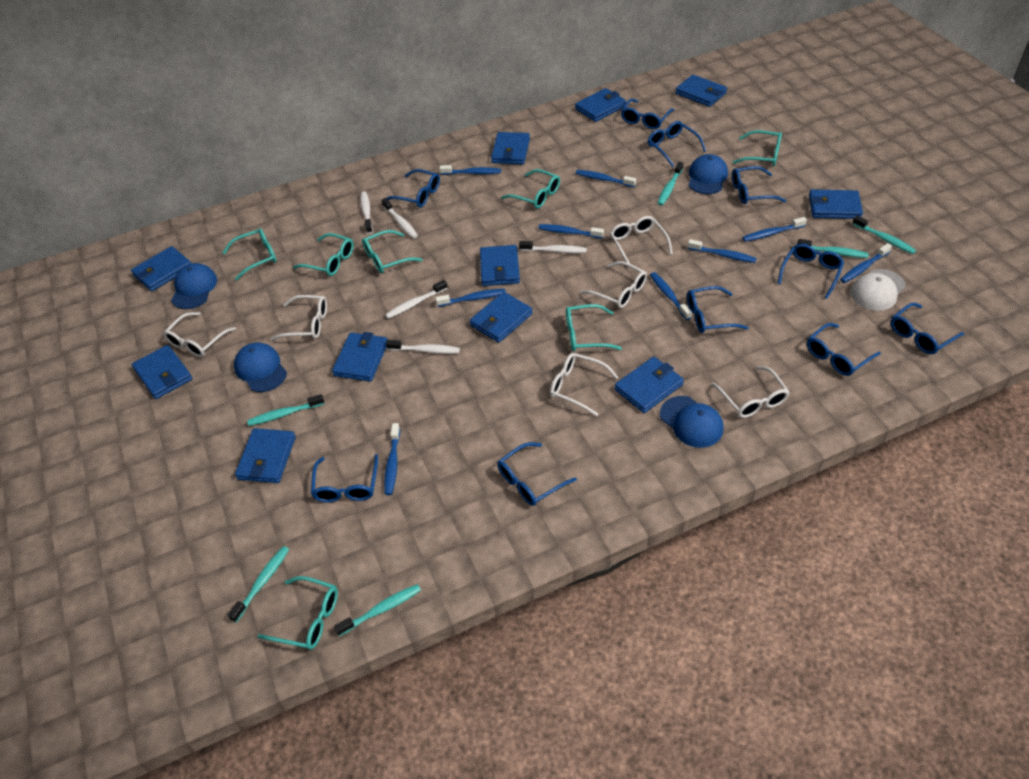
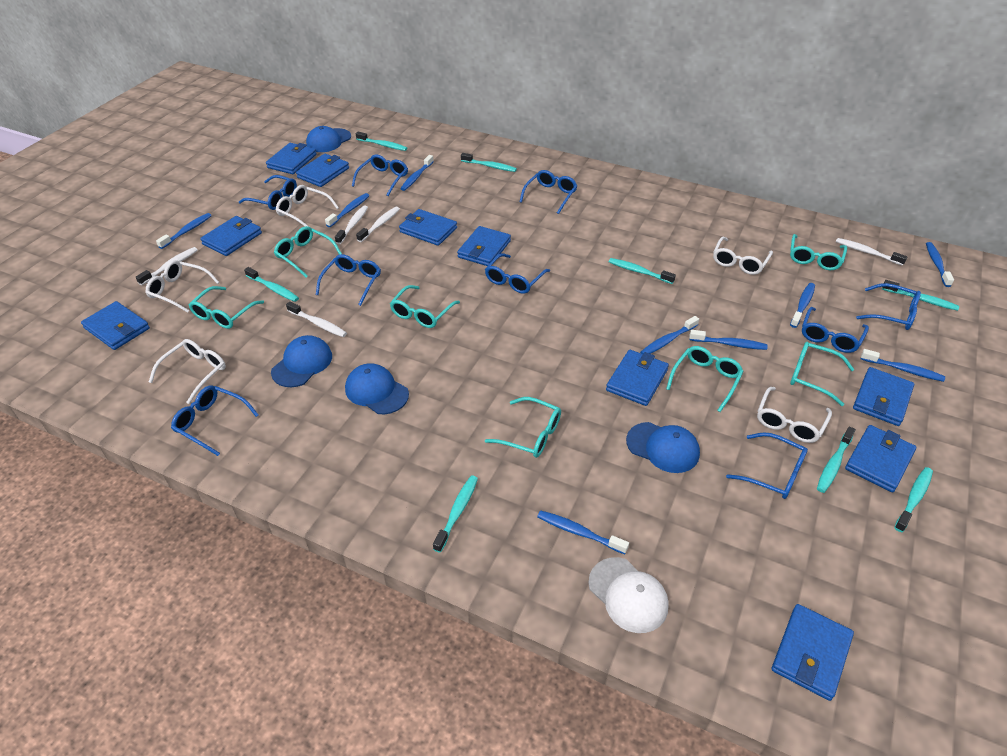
blue glasses: [311,454,378,502] [386,169,440,207] [497,442,577,506] [621,99,674,129] [648,121,706,167] [687,286,748,333] [732,166,786,204] [778,244,844,299] [807,323,881,376] [891,303,964,354] = 10 -> [171,385,259,456] [239,175,297,210] [316,254,381,306] [352,154,408,196] [485,253,550,294] [520,170,577,214] [726,432,808,499] [802,307,869,353] [856,283,921,330] = 9
blue wallet: [131,246,191,291] [132,345,192,399] [235,428,296,483] [332,332,387,382] [470,292,533,343] [480,245,520,286] [491,132,530,164] [575,88,626,122] [614,357,684,413] [675,75,727,107] [809,189,863,219] = 11 -> [81,301,150,350] [200,216,262,256] [266,143,317,174] [296,154,349,187] [399,209,457,246] [457,226,511,266] [606,350,669,406] [772,604,854,701] [845,425,916,492] [853,367,914,426] = 10
turquoise toothbrush: [227,546,289,623] [247,394,324,426] [334,584,421,636] [657,162,683,206] [797,239,869,258] [852,216,916,254] = 6 -> [244,267,299,302] [356,132,407,151] [433,476,478,553] [461,153,517,172] [609,258,676,284] [817,426,856,493] [882,280,959,311] [894,467,933,532] = 8
white glasses: [163,312,236,357] [271,295,327,341] [550,353,619,416] [581,261,647,308] [610,216,673,268] [711,366,789,418] = 6 -> [145,260,219,313] [149,339,226,404] [276,185,339,227] [713,237,773,275] [757,387,832,443] = 5

